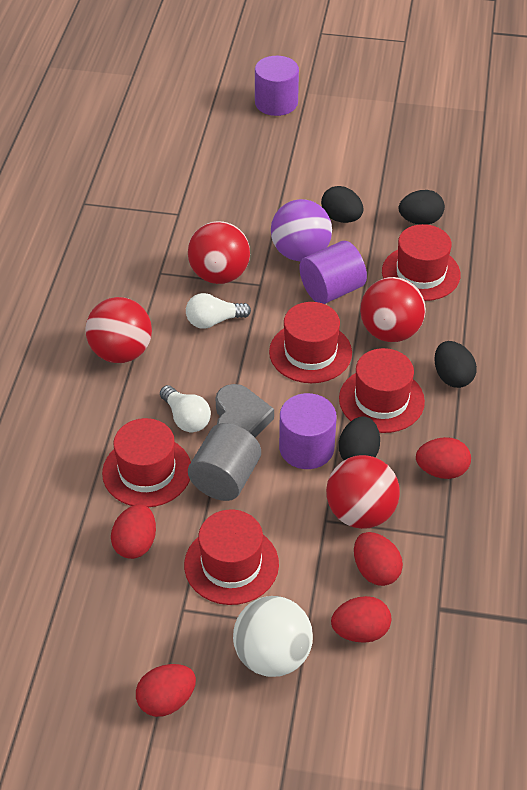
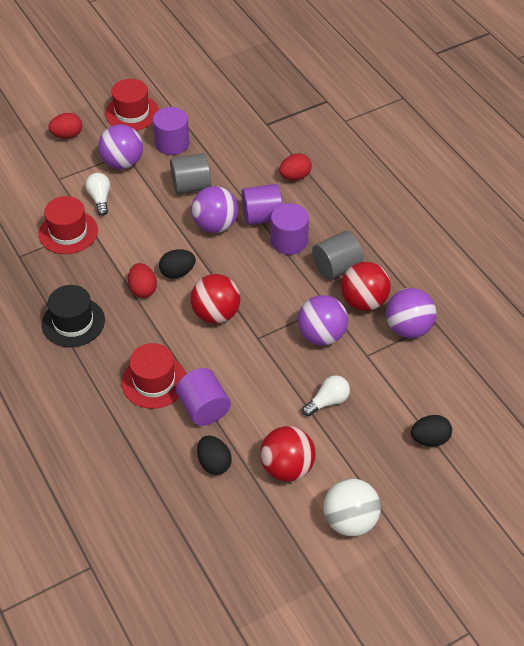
black egg: [321,186,363,223] [339,417,380,460] [399,190,445,225] [434,341,477,388] = 4 -> [159,249,196,279] [197,435,232,475] [411,415,452,447] = 3
black hat: none = 0 -> [42,285,105,347] = 1
grey cylinder: [188,423,261,501] = 1 -> [170,153,211,194] [312,231,364,280] = 2
grey heart: [216,384,274,438] = 1 -> none = 0
purple ball: [271,199,332,261] = 1 -> [98,124,143,169] [191,186,238,233] [297,295,348,346] [386,288,436,338] = 4
purple cylinder: [255,56,299,116] [279,393,337,469] [299,241,367,304] = 3 -> [153,107,190,155] [176,368,231,426] [241,184,283,225] [271,203,309,255] = 4
red ball: [85,297,152,363] [188,221,250,284] [326,455,400,529] [360,277,426,342] = 4 -> [191,274,240,324] [260,426,316,482] [341,262,391,311] = 3
red egg: [111,504,156,559] [136,664,196,717] [331,596,391,643] [354,532,403,586] [416,437,471,479] = 5 -> [48,113,82,138] [128,263,157,298] [279,153,312,180] = 3
red hat: [102,418,191,507] [184,509,279,605] [269,302,352,383] [339,348,425,433] [382,224,460,301] = 5 -> [39,196,98,254] [105,79,159,131] [121,343,186,409] = 3

